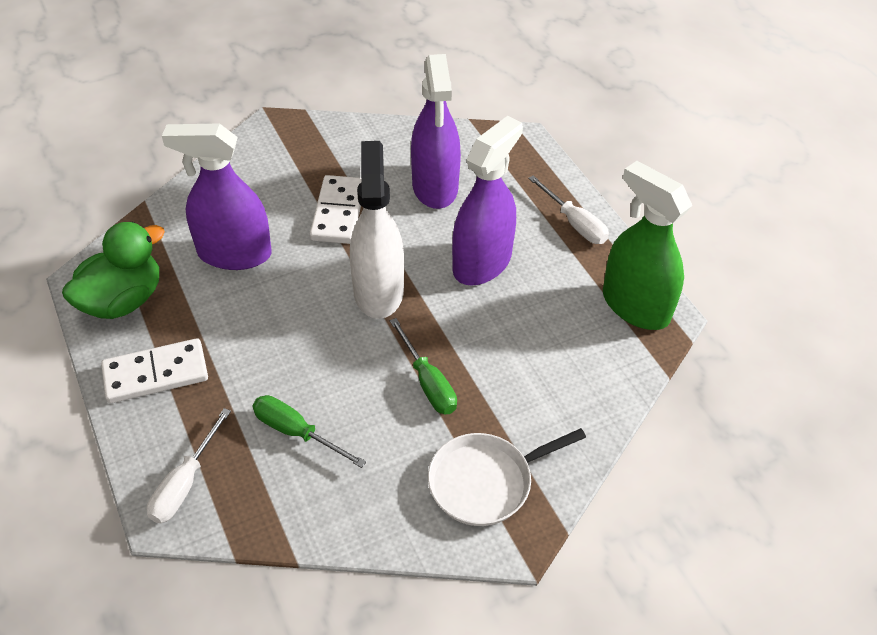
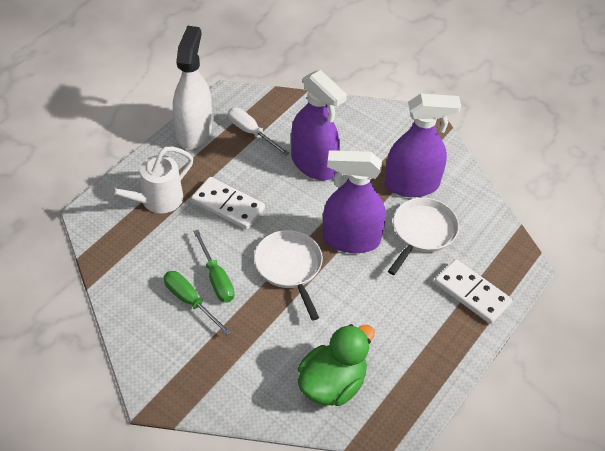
green spray bottle: [603,161,692,330] = 1 -> none = 0
white pan: [428,428,586,526] = 1 -> [254,230,323,320] [388,198,459,275] = 2
white screwdriver: [147,408,231,523] [528,175,609,244] = 2 -> [228,107,289,156] = 1
white watering can: none = 0 -> [102,147,193,213] = 1

